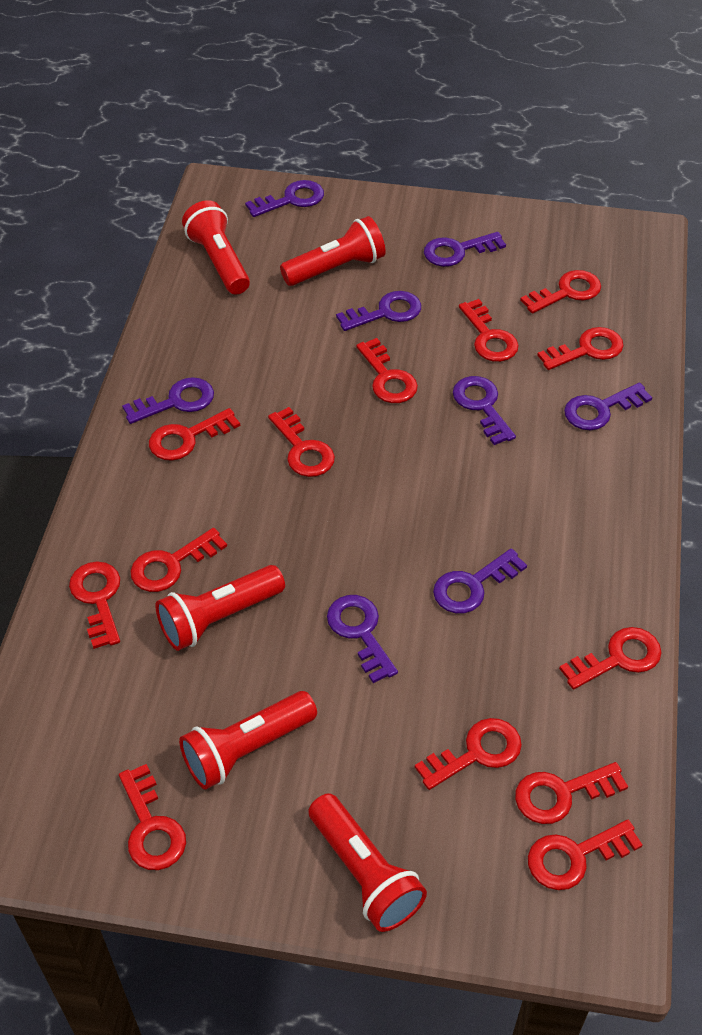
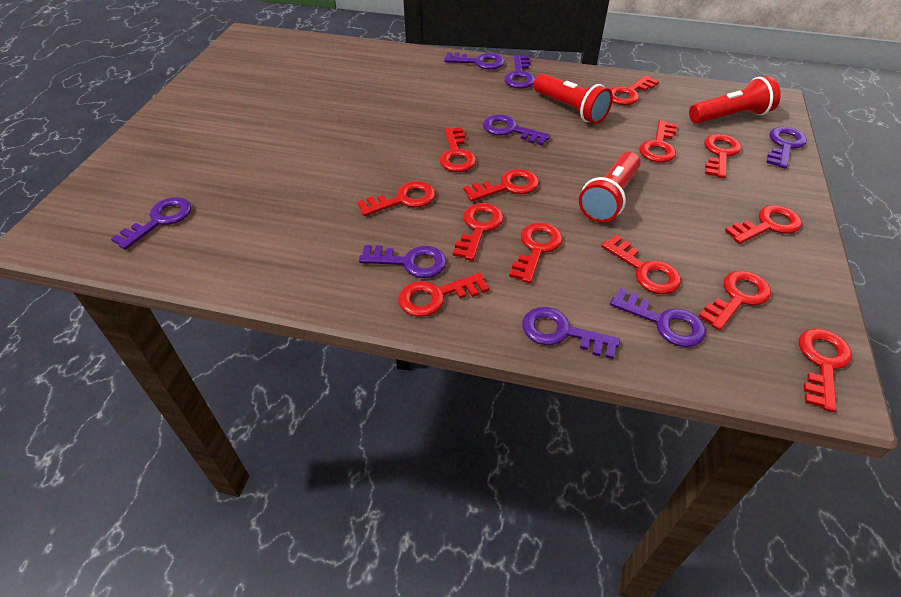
red flashlight: [155,565,285,651] [179,691,317,789] [182,200,250,294] [280,216,386,286] [308,793,427,932] = 5 -> [533,74,613,124] [579,152,641,223] [689,76,781,124] = 3

